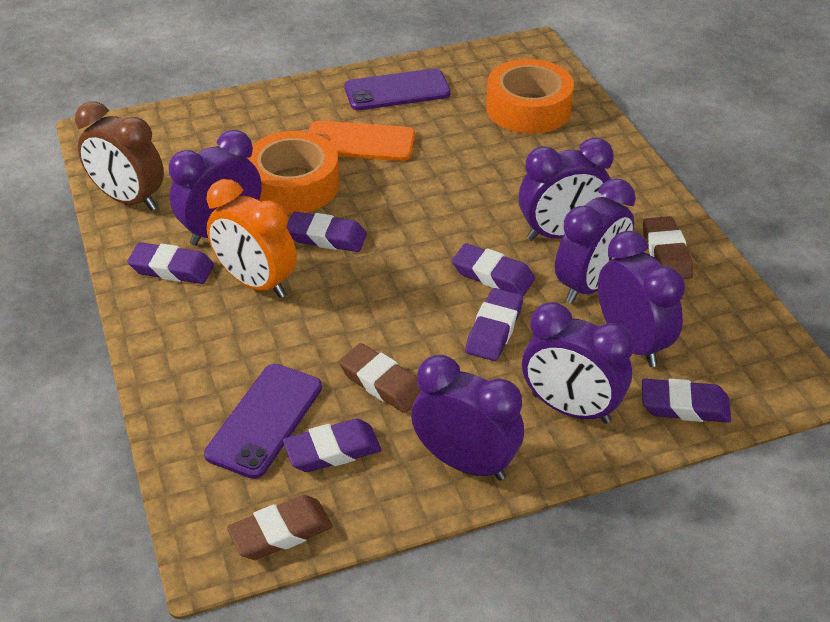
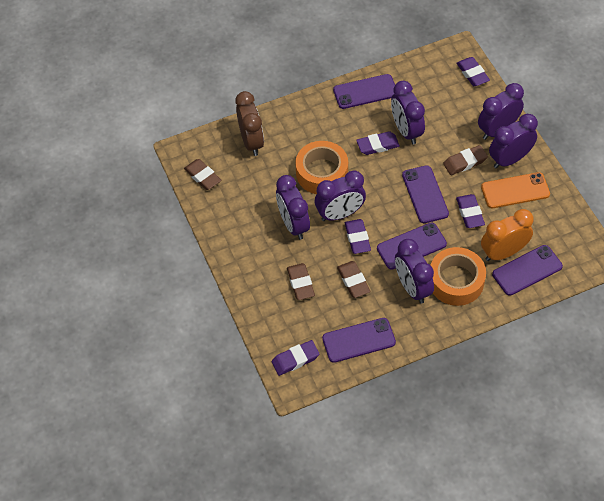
brown eraser: [227,495,333,560] [339,343,421,413] [643,216,693,279] = 3 -> [184,159,221,190] [287,263,315,300] [337,261,370,298] [443,145,488,175] = 4
purple eraser: [127,242,214,284] [283,418,381,472] [287,212,367,252] [452,243,535,296] [465,288,523,361] [642,378,731,423] = 6 -> [271,340,319,376] [345,219,371,254] [356,131,400,155] [456,57,490,86] [456,194,485,228] = 5
purple phone: [204,364,322,479] [344,68,451,110] = 2 -> [322,318,396,363] [333,74,395,109] [377,222,447,270] [402,165,449,223] [492,245,563,296] = 5

